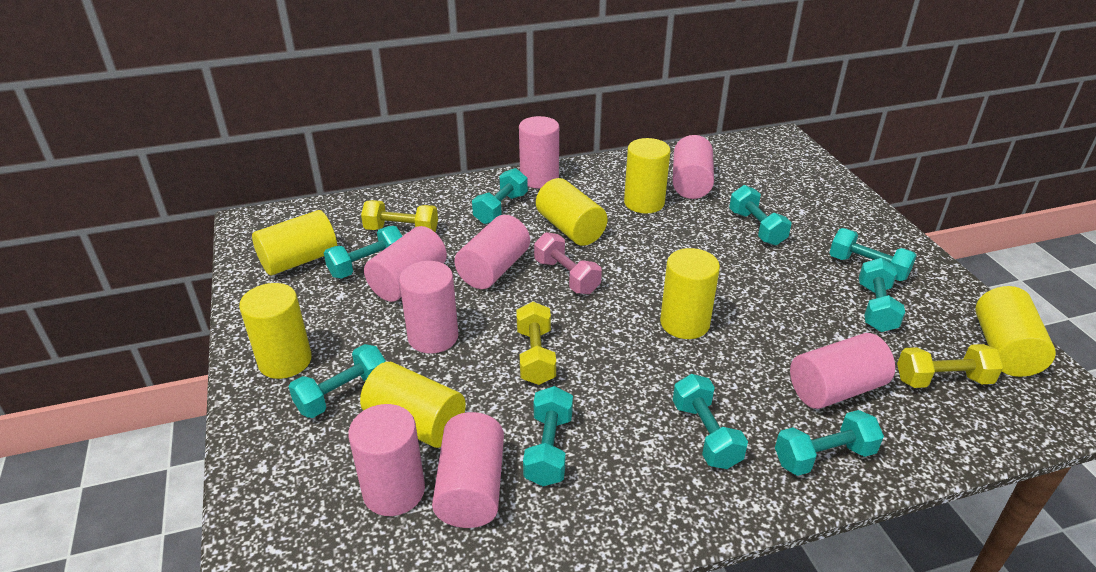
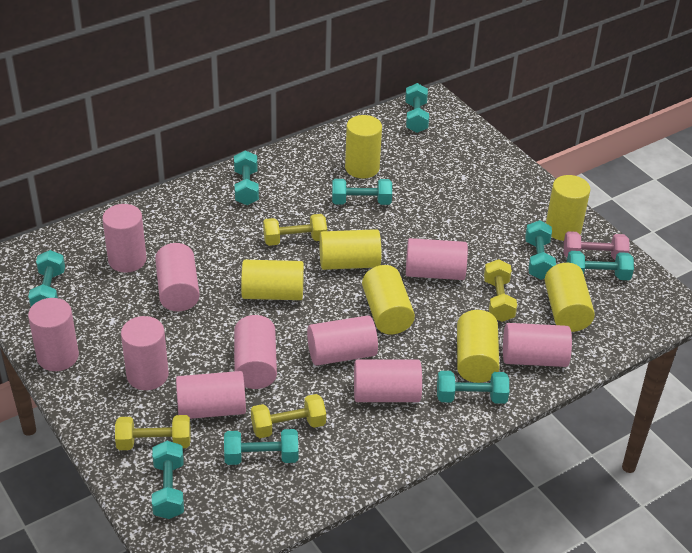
pink cylinder: [348,404,425,516] [364,226,447,302] [399,261,459,354] [432,412,504,528] [454,215,530,289] [519,116,559,189] [673,135,714,199] [790,333,895,409] = 8 -> [28,298,79,371] [102,204,147,273] [121,316,169,390] [155,243,200,311] [176,371,246,419] [234,315,277,389] [307,315,378,366] [354,360,422,402] [406,238,468,280] [503,323,572,367] = 10
yellow dumbbell: [361,200,438,232] [516,302,556,385] [897,344,1003,388] = 3 -> [115,415,191,450] [251,394,326,438] [263,214,327,246] [484,259,517,322] = 4

